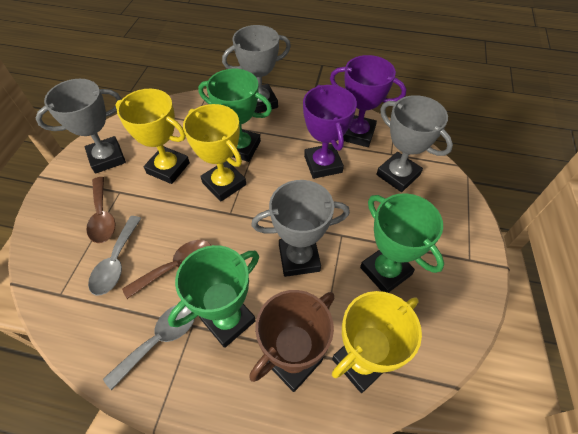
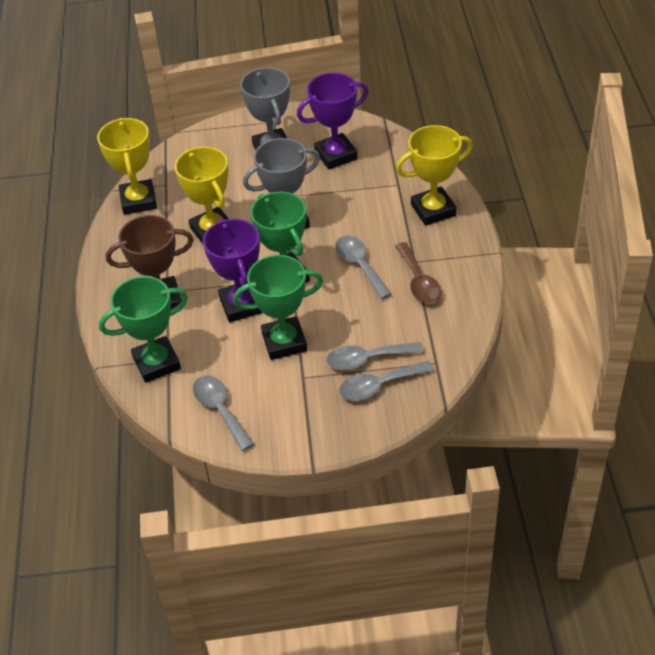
brown spoon: [86,177,115,243] [122,240,211,299] = 2 -> [395,242,441,304] = 1
grey spoon: [88,216,141,295] [103,305,195,390] = 2 -> [193,376,254,451] [327,342,424,370] [335,236,392,299] [339,361,434,401] = 4
grey trophy: [36,79,126,174] [222,25,291,113] [251,180,350,277] [376,95,453,192] = 4 -> [240,68,290,150] [243,138,320,229] = 2

